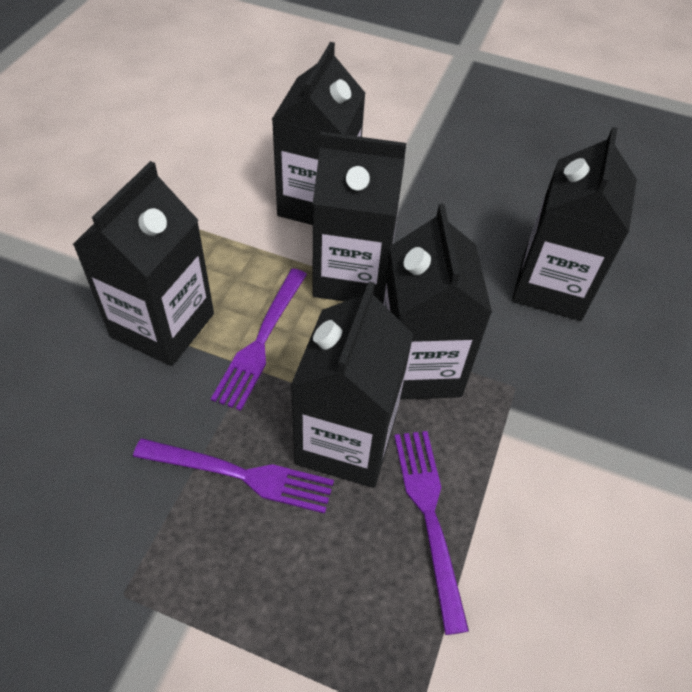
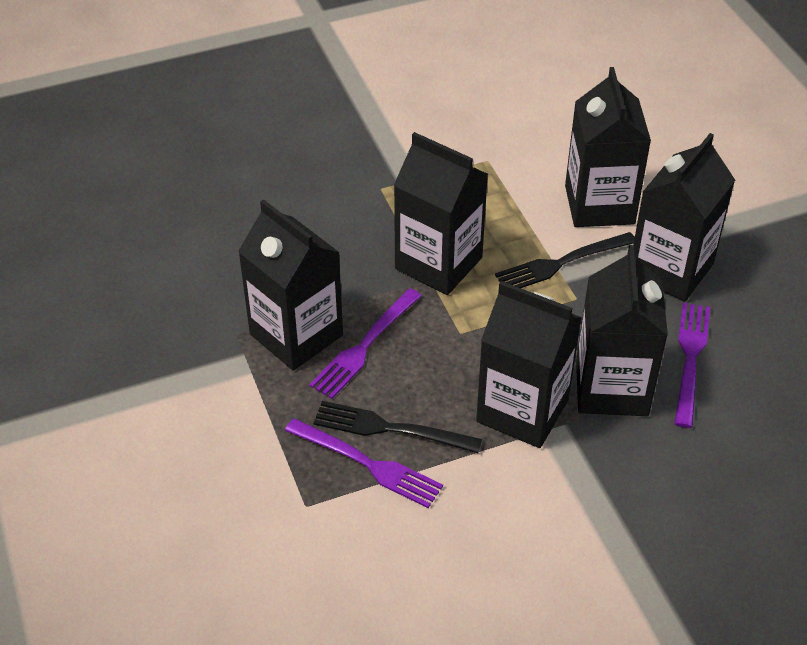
black fork: none = 0 -> [313,401,482,453] [495,232,635,288] = 2

